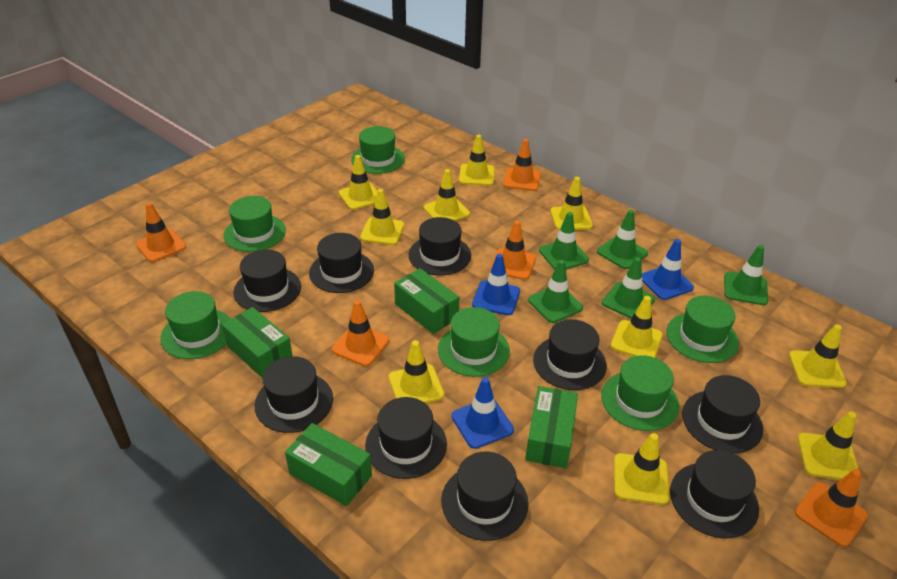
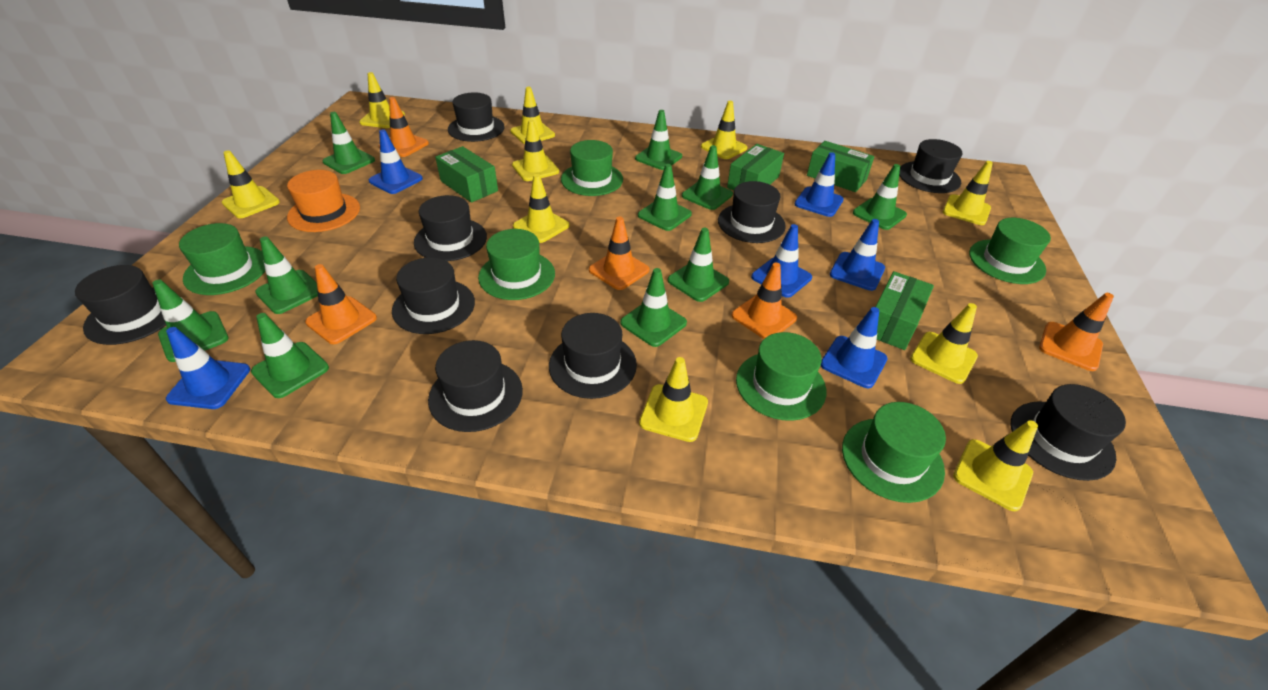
blue traffic cone: [452,377,514,449] [472,254,520,315] [642,239,694,300] = 3 -> [166,327,250,409] [369,130,423,194] [751,224,812,298] [794,152,844,217] [821,307,888,388] [830,219,885,291] = 6
green traffic cone: [528,260,583,323] [539,212,589,269] [597,210,648,269] [602,257,655,318] [724,245,768,305] = 5 -> [152,280,228,362] [251,313,329,398] [255,236,318,314] [322,112,375,174] [620,268,687,347] [635,110,682,170] [638,164,692,231] [667,228,729,302] [682,145,733,210] [853,164,907,230] = 10
orange hat: none = 0 -> [287,170,360,232] = 1

